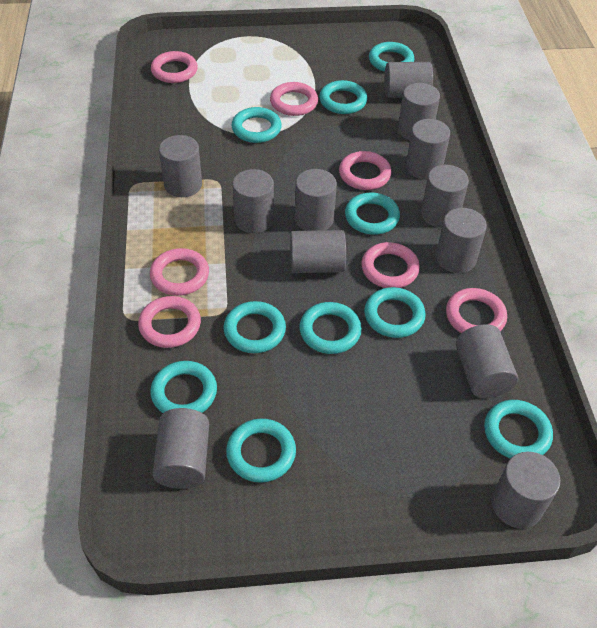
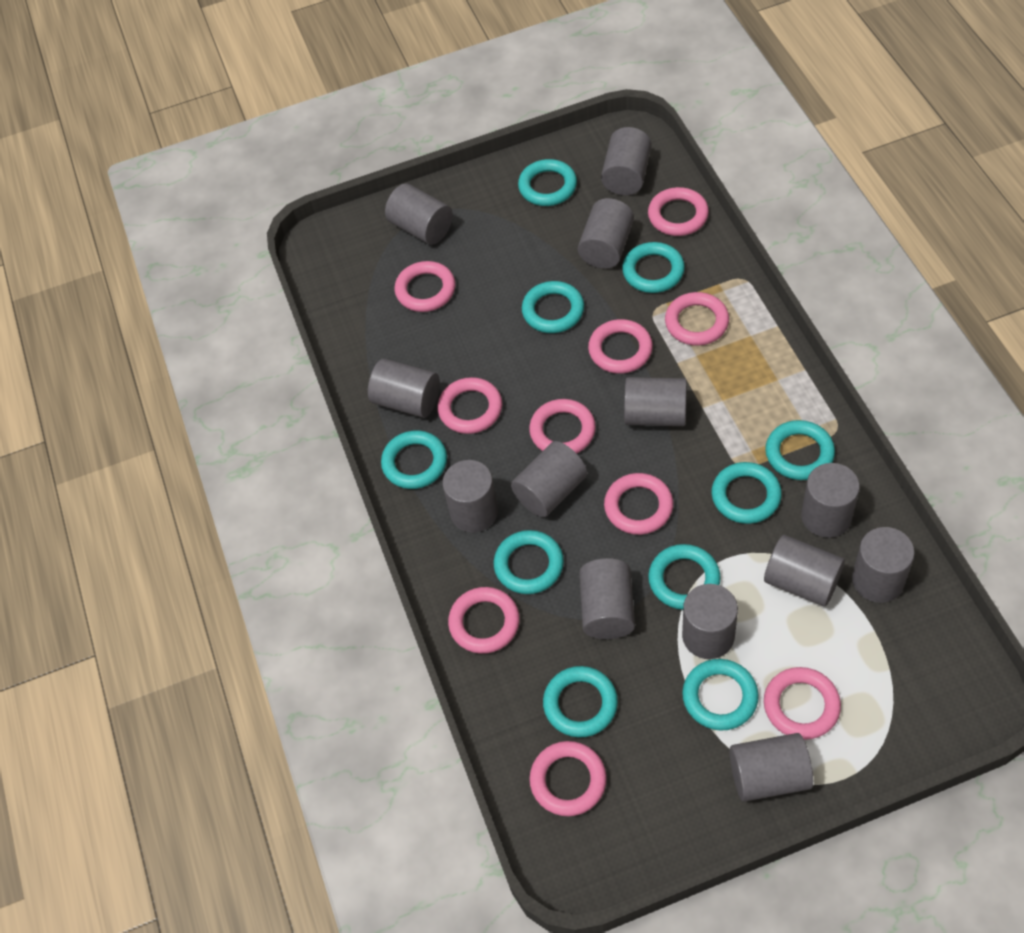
grey cylinder: [152,408,209,489] [159,135,202,197] [233,169,274,233] [290,230,346,273] [295,169,337,231] [384,62,433,98] [398,83,440,140] [406,119,450,180] [421,165,469,228] [436,208,487,273] [456,324,518,398] [492,452,561,528] = 12 -> [368,359,440,418] [385,183,453,245] [442,460,498,533] [511,441,587,517] [578,198,634,268] [579,558,635,639] [601,127,652,195] [624,377,687,426] [682,584,738,659] [730,733,813,802] [764,535,845,607] [801,463,860,538] [852,527,915,603] = 13
pink ring: [138,296,201,348] [150,248,209,296] [151,51,198,83] [270,82,318,116] [339,151,392,190] [361,242,420,288] [446,288,507,333] = 7 -> [395,261,455,312] [437,377,502,434] [448,587,520,654] [529,399,596,454] [529,741,607,816] [588,319,653,374] [604,473,673,535] [648,187,709,236] [665,292,729,346] [764,667,841,740] = 10

